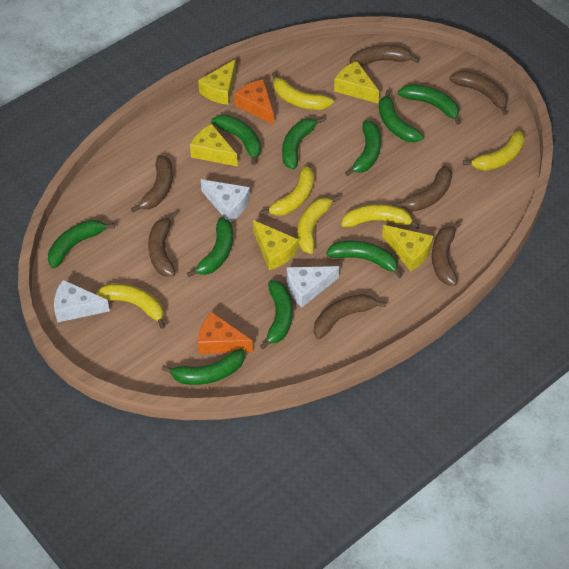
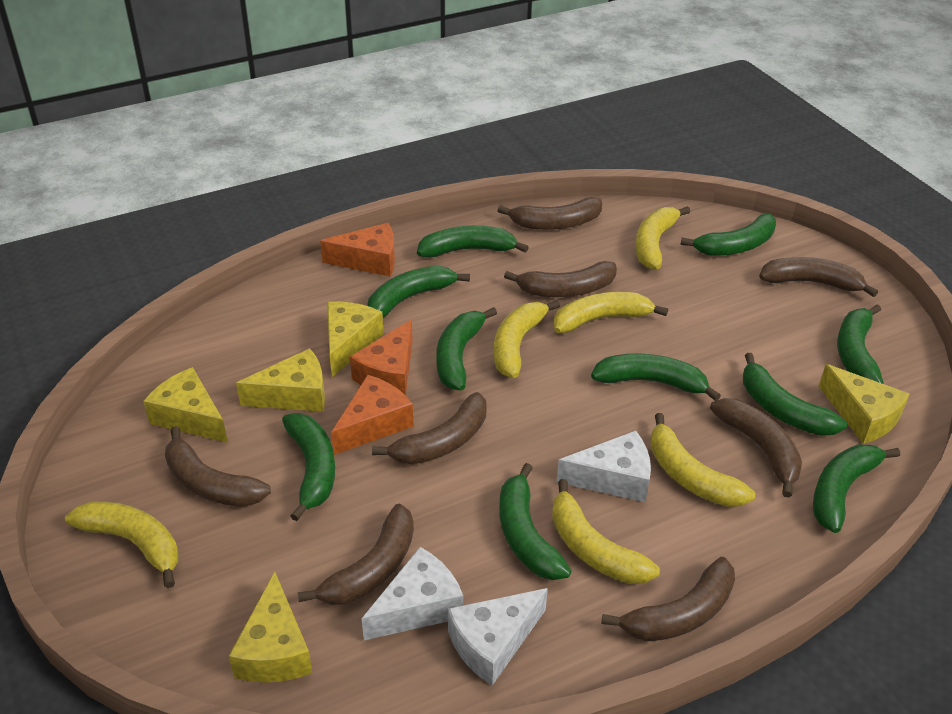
brown banana: [131,155,173,212] [148,212,176,277] [314,294,386,339] [349,45,420,67] [393,165,452,211] [432,221,462,286] [450,71,508,115] = 7 -> [165,426,271,507] [298,504,414,605] [372,392,487,464] [498,197,602,230] [504,261,617,297] [601,557,735,641] [710,398,802,498] [759,257,878,297] = 8
orange cheese: [198,312,253,354] [234,79,274,125] = 2 -> [320,223,395,277] [331,375,413,455] [350,319,413,395] = 3

